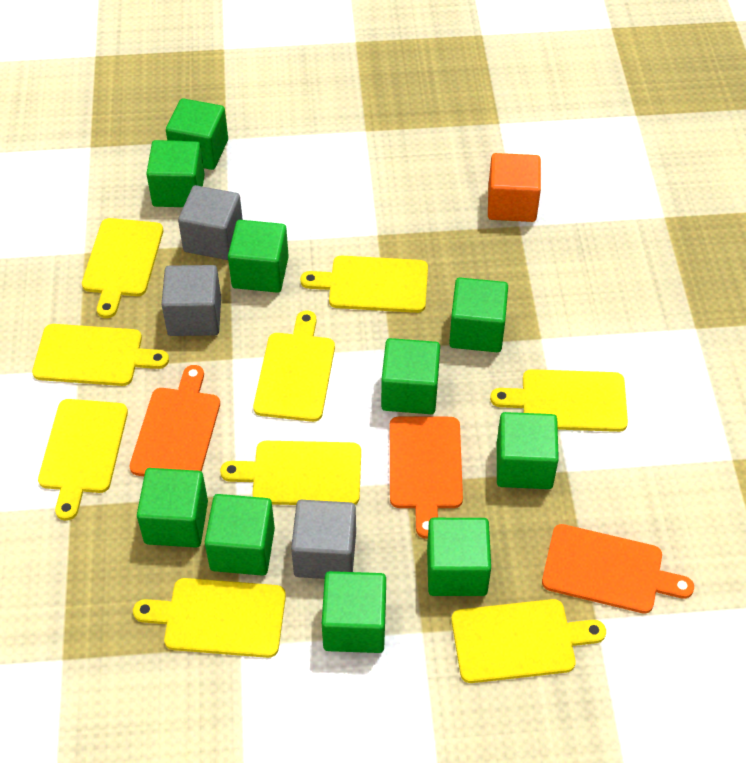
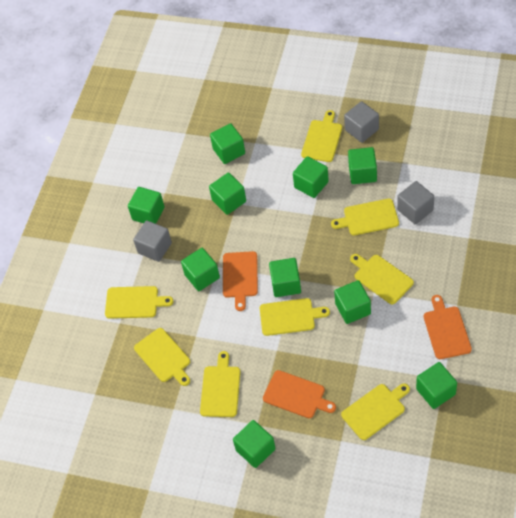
orange cube: [488,153,541,222] = 1 -> none = 0
yellow cutting board: [32,324,169,386] [38,399,128,521] [82,218,163,318] [133,578,286,658] [220,441,361,505] [253,311,335,422] [300,256,428,313] [451,599,606,683] [490,369,628,432] = 9 -> [105,286,174,319] [134,328,190,386] [200,351,241,417] [260,298,330,336] [301,110,342,162] [331,199,399,236] [341,383,410,440] [350,254,414,304] = 8

